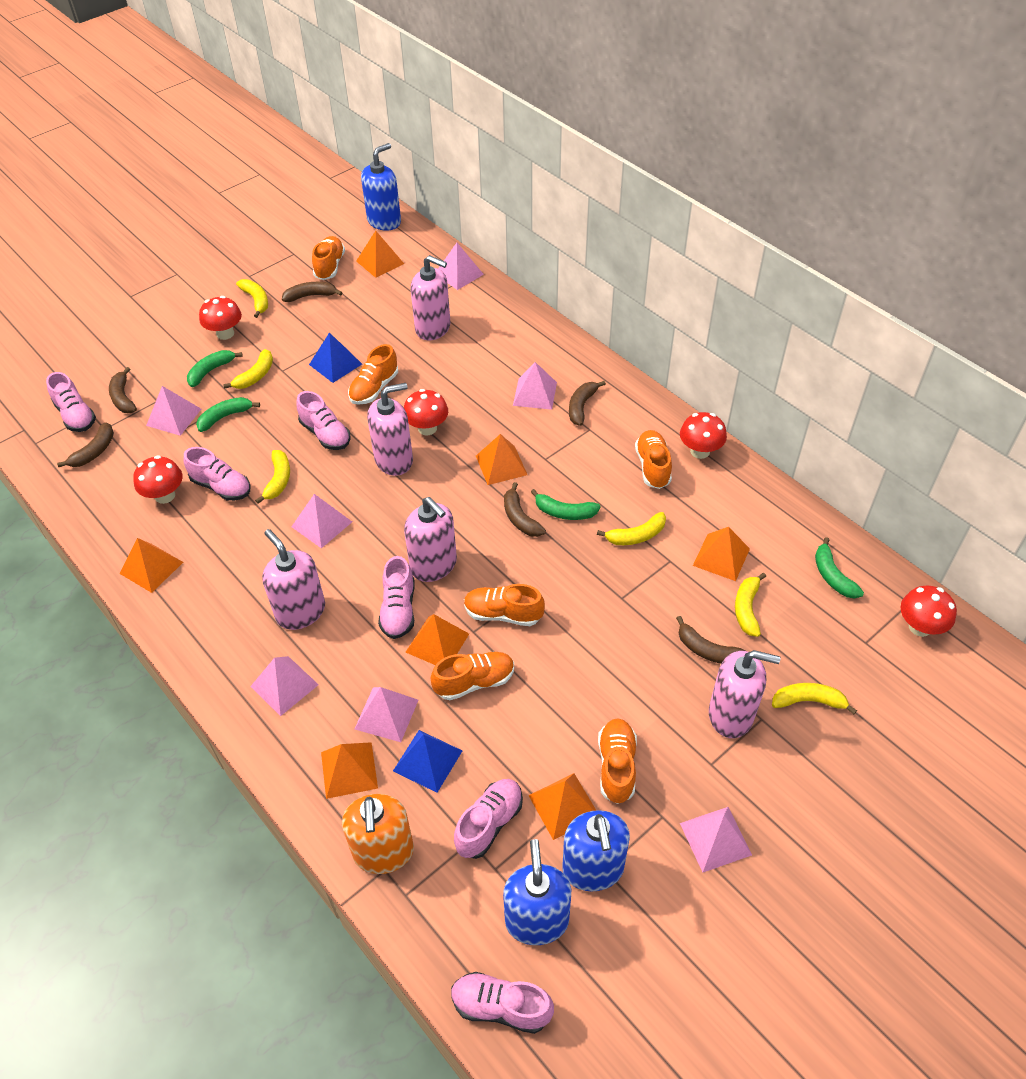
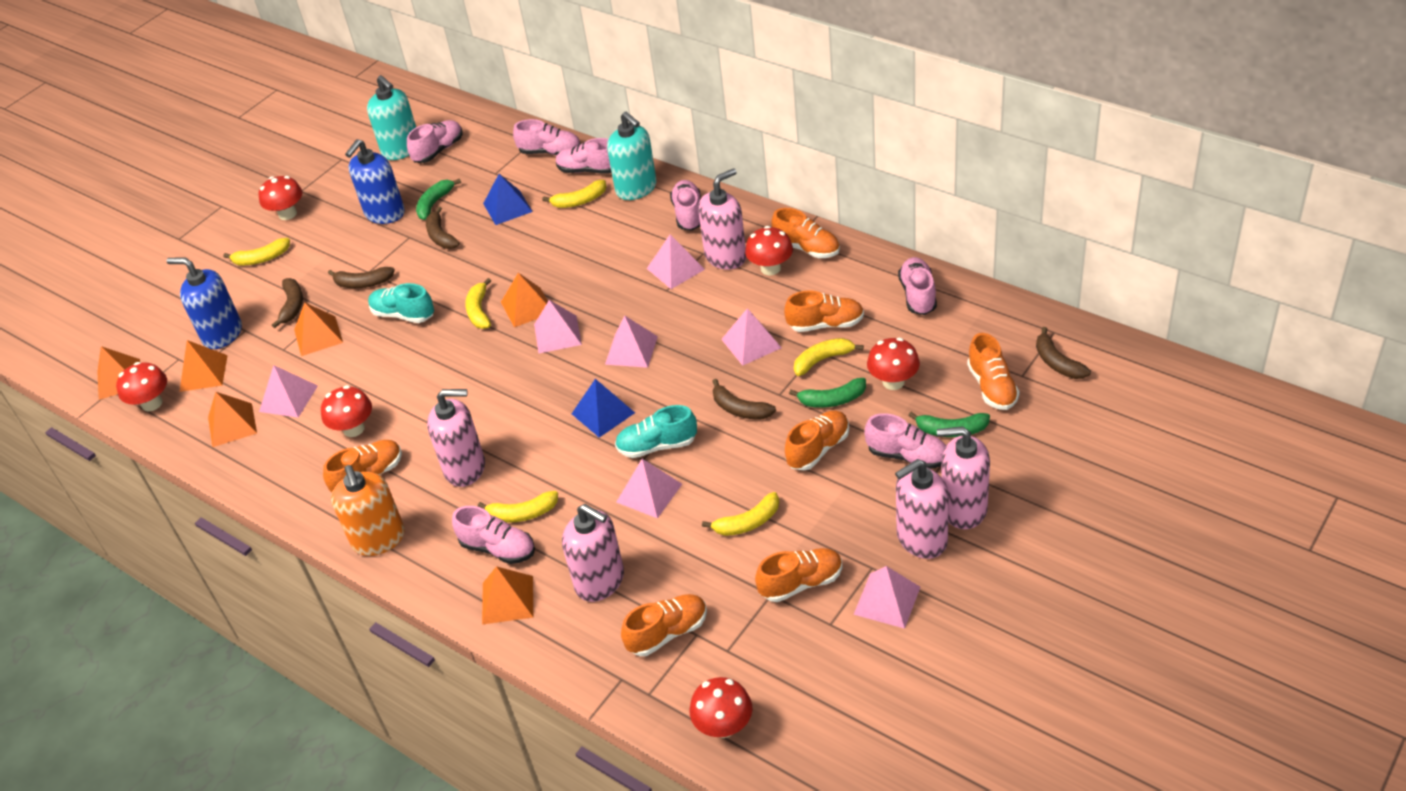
blue soap dispenser: [361,143,401,231] [503,839,571,945] [562,810,630,892] = 3 -> [167,258,242,349] [345,139,405,224] = 2
brown banana: [57,422,114,467] [109,367,137,413] [282,282,343,302] [504,482,546,537] [569,381,606,426] [676,616,745,664] = 6 -> [272,278,303,328] [328,267,395,288] [426,207,460,249] [712,379,776,419] [1036,327,1091,379] = 5
green banana: [187,350,243,387] [196,397,260,432] [531,489,600,520] [815,537,864,599] = 4 -> [416,179,461,220] [789,378,866,408] [908,412,990,437] = 3
orange pyramid: [119,538,183,593] [321,742,378,799] [356,231,404,278] [406,614,469,665] [476,434,527,485] [528,773,596,840] [693,527,750,581] = 7 -> [97,346,140,400] [179,340,228,392] [208,392,257,447] [294,303,343,356] [482,566,533,625] [501,273,548,327] = 6
orange shoe: [312,236,345,280] [348,344,398,405] [431,652,514,700] [464,584,545,626] [598,718,637,804] [635,430,672,489] = 6 -> [323,440,402,492] [621,594,707,656] [755,548,843,602] [772,208,840,258] [784,290,864,332] [785,410,849,470] [967,333,1020,410] = 7
pink shoe: [46,372,96,432] [184,447,250,501] [296,391,351,450] [378,556,415,639] [451,972,554,1034] [454,779,523,859] = 6 -> [407,120,462,163] [452,506,535,564] [513,119,580,155] [556,138,612,174] [670,180,701,231] [865,413,946,469] [898,257,937,315] = 7
red mushroom: [133,455,183,504] [199,296,242,340] [404,389,448,435] [680,412,727,459] [900,586,957,637] = 5 -> [116,362,167,412] [259,176,303,220] [321,385,372,437] [690,677,752,738] [745,226,793,275] [867,338,920,390] = 6
turquoise shoe: none = 0 -> [368,283,434,323] [615,405,697,458] = 2
turquoise soap dispenser: none = 0 -> [367,75,416,160] [607,112,656,200] = 2

